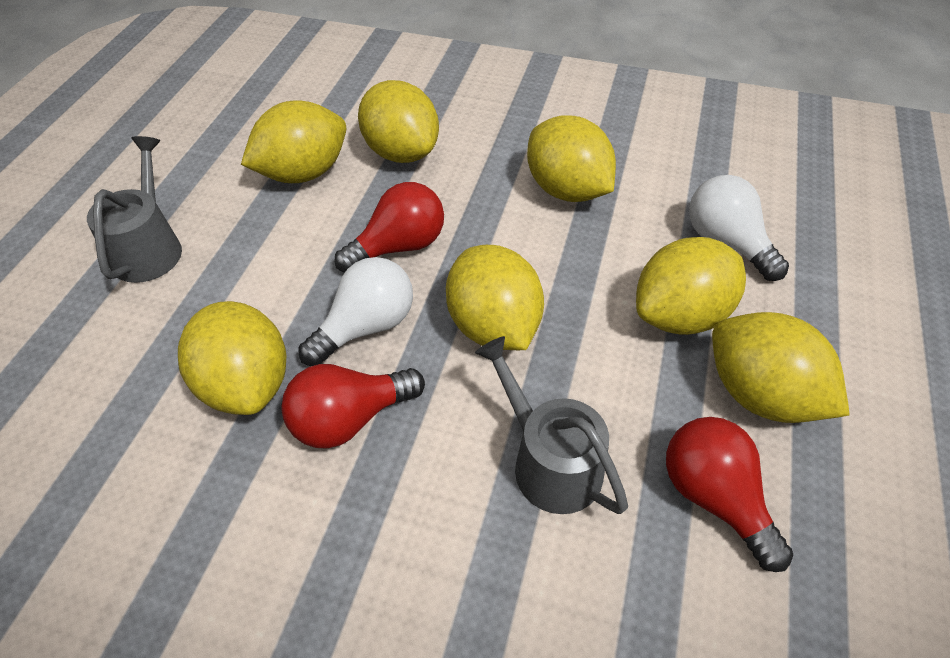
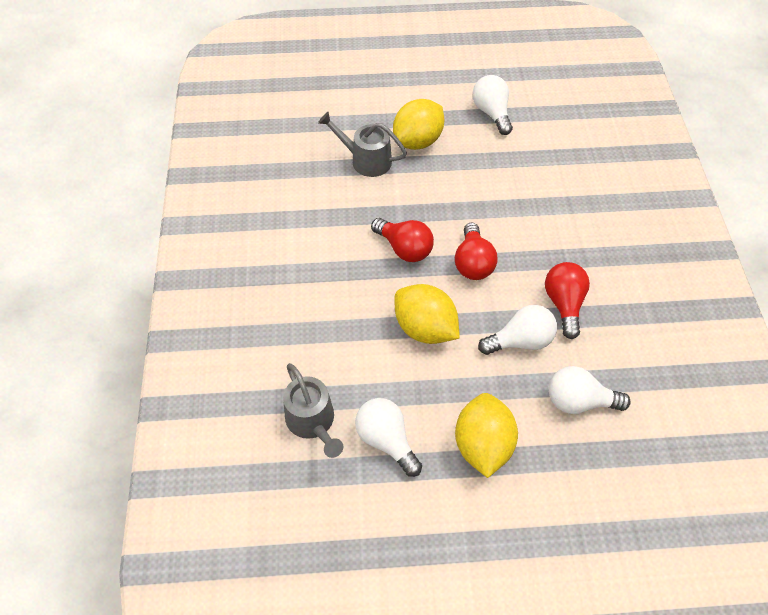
white light bulb: [298,257,413,366] [689,175,789,281] = 2 -> [355,398,422,477] [472,75,513,135] [478,305,557,355] [549,366,631,414] = 4
yellow lemon: [178,301,286,415] [241,100,346,183] [358,80,439,163] [446,245,544,350] [527,115,616,202] [636,237,746,335] [712,312,850,423] = 7 -> [393,99,444,150] [395,284,460,344] [455,393,518,478] = 3

